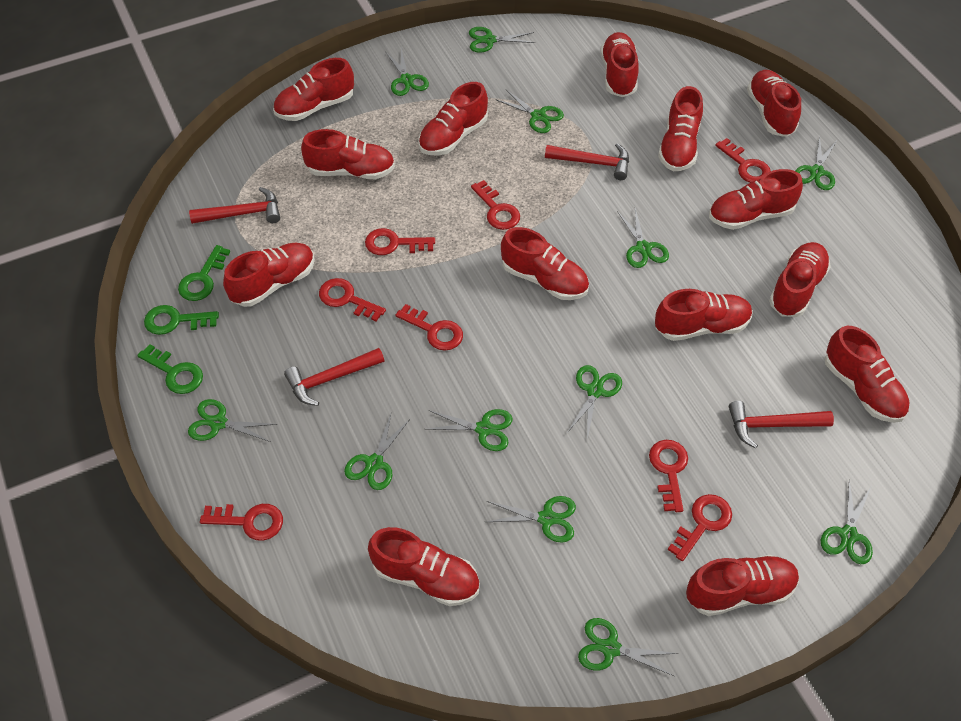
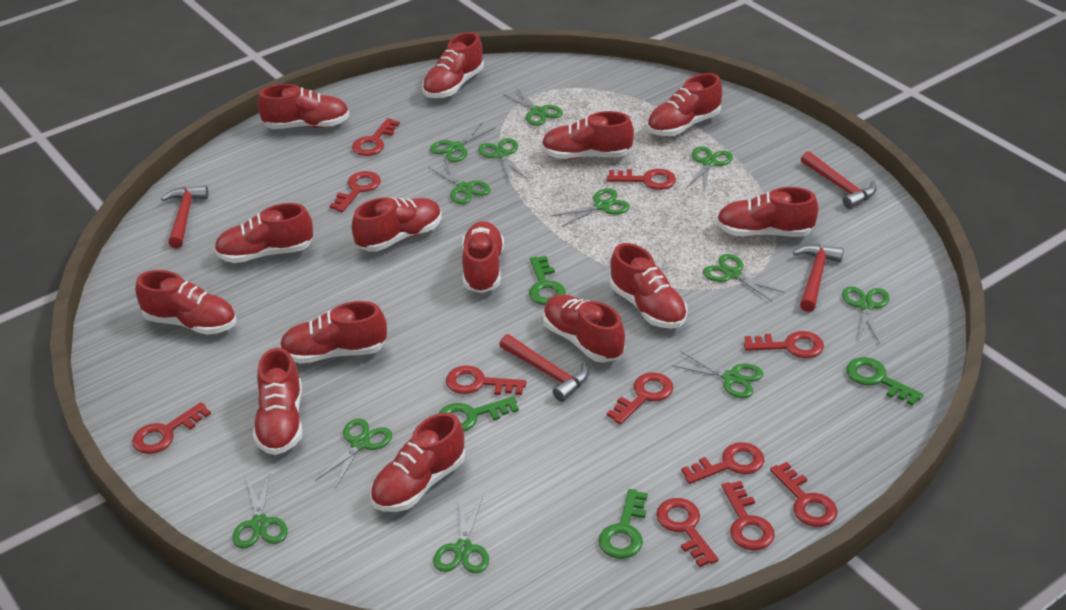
green key: [137,344,203,394] [144,305,219,335] [178,245,230,301] = 3 -> [438,396,519,432] [529,256,566,305] [598,489,648,559] [846,357,924,406] = 4
red key: [200,504,283,541] [319,278,386,322] [365,228,435,255] [396,304,463,351] [471,180,520,230] [649,440,688,512] [668,494,732,561] [715,138,770,183] = 8 -> [132,402,211,454] [330,171,381,212] [352,118,400,156] [446,365,527,395] [607,169,676,190] [607,372,673,425] [656,498,719,567] [681,442,764,484] [722,481,775,551] [744,331,824,358] [770,462,837,527] = 11

